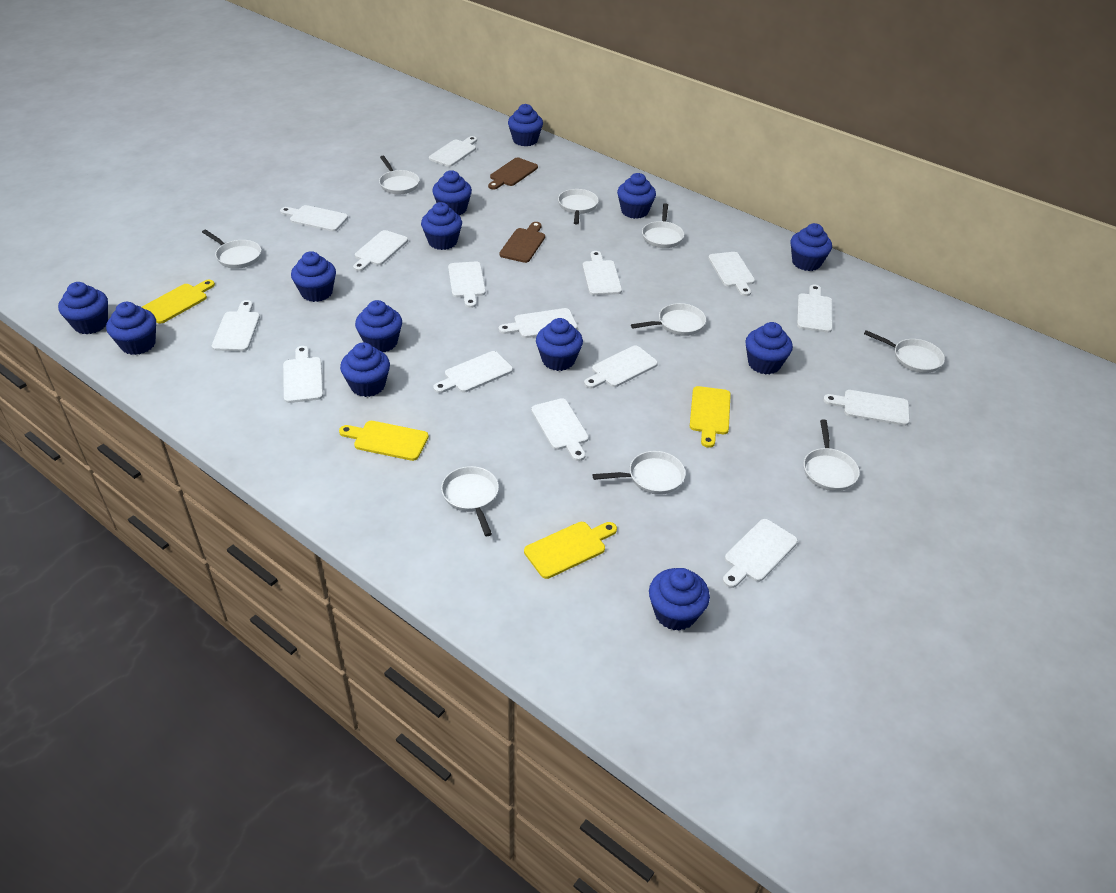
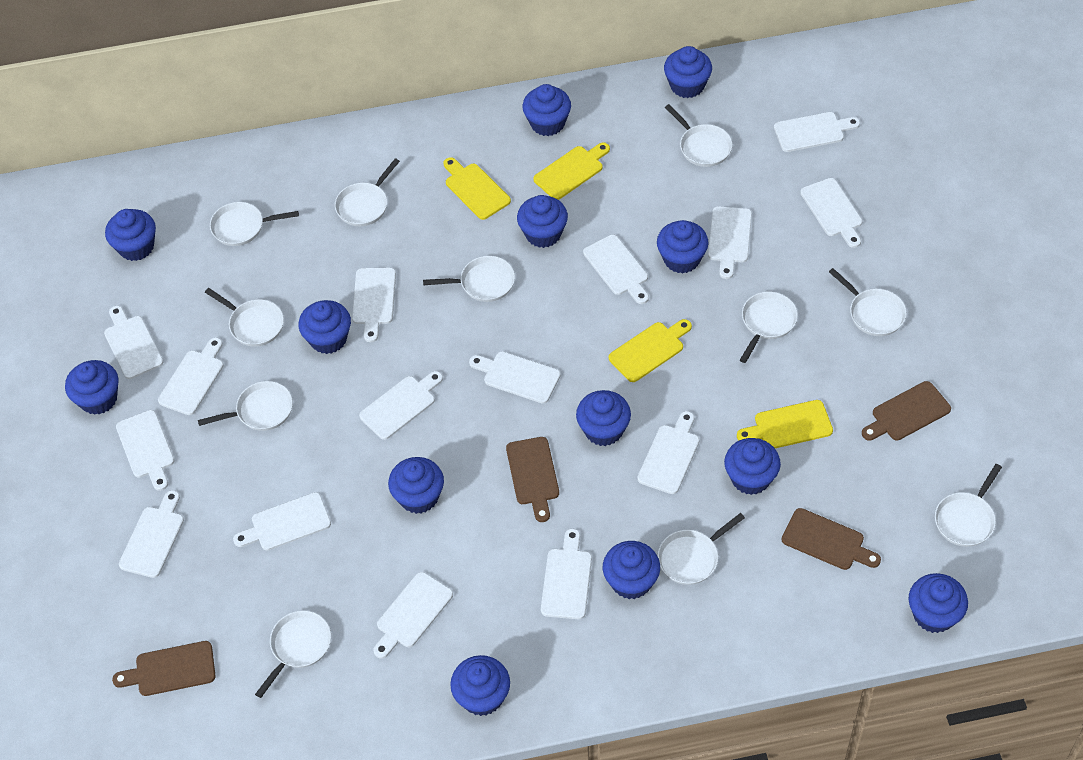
brown cutting board: [488,158,538,190] [499,222,545,263] = 2 -> [112,641,216,696] [506,437,559,522] [781,508,881,570] [862,381,951,440] = 4
white pan: [202,230,261,269] [379,156,420,194] [441,466,499,536] [558,189,599,224] [593,451,686,495] [631,303,706,336] [642,203,684,248] [804,419,860,491] [864,330,945,373] = 9 -> [198,381,293,431] [205,288,284,347] [210,202,299,246] [255,610,331,698] [335,158,400,226] [423,256,515,302] [658,513,745,585] [665,104,733,167] [740,292,798,363] [829,268,907,336] [935,464,1002,547] = 11

